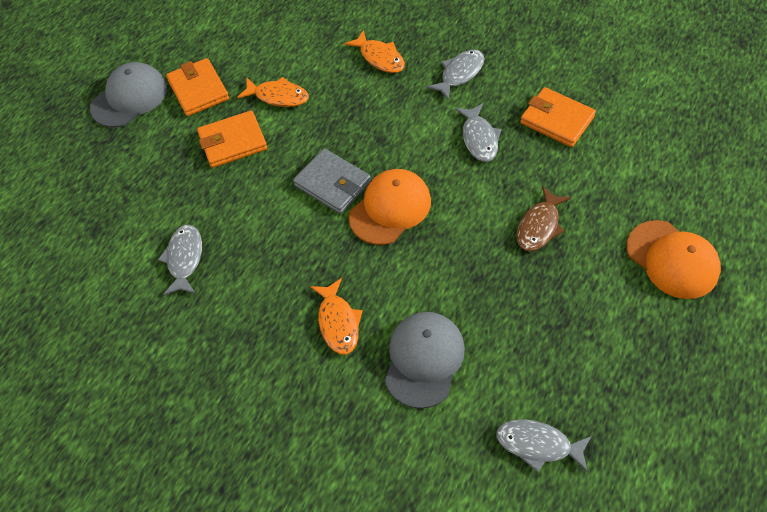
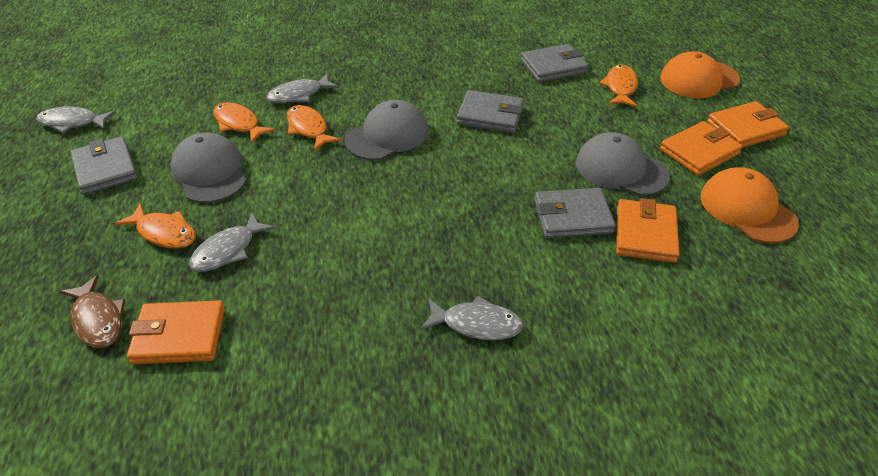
grey cap: [90,62,167,127] [385,312,465,409] = 2 -> [170,133,246,203] [344,100,428,160] [576,132,670,196] = 3
grey wallet: [293,148,371,214] = 1 -> [70,136,138,195] [457,90,524,133] [521,44,588,82] [534,188,616,238] = 4
orange fish: [237,77,309,107] [310,278,363,355] [344,30,405,73] = 3 -> [115,203,196,248] [213,102,275,144] [287,105,341,151] [600,65,638,107] = 4
orange wallet: [166,58,229,116] [197,110,267,168] [520,87,596,147] = 3 -> [127,300,225,364] [616,198,680,263] [660,121,743,176] [707,101,789,148] = 4

